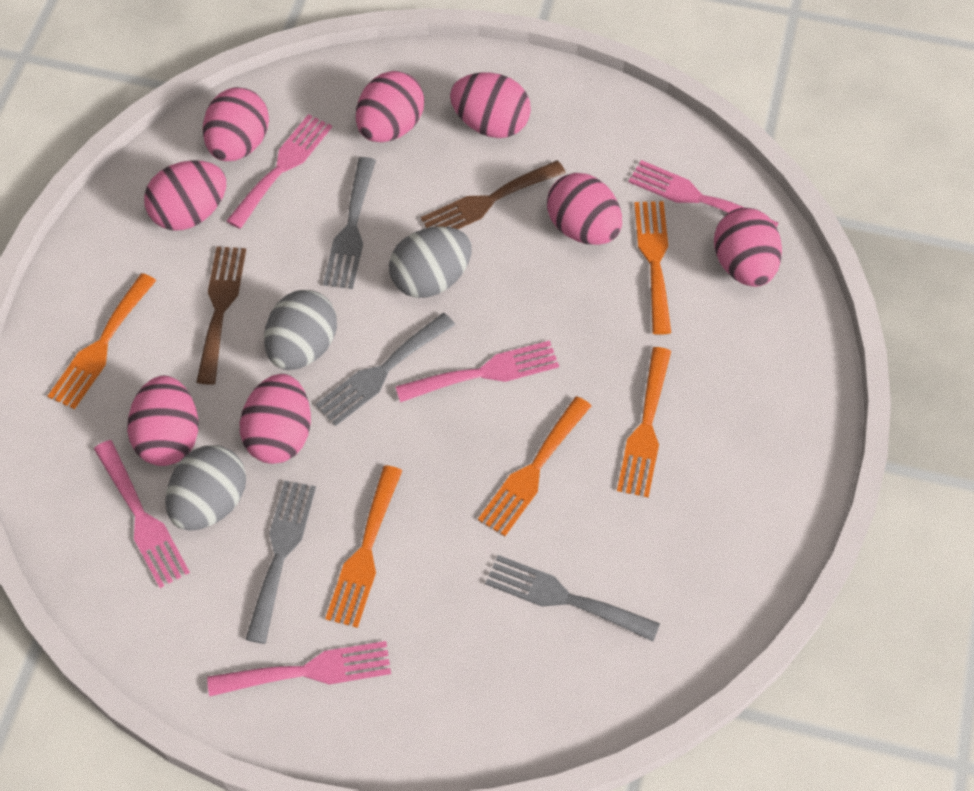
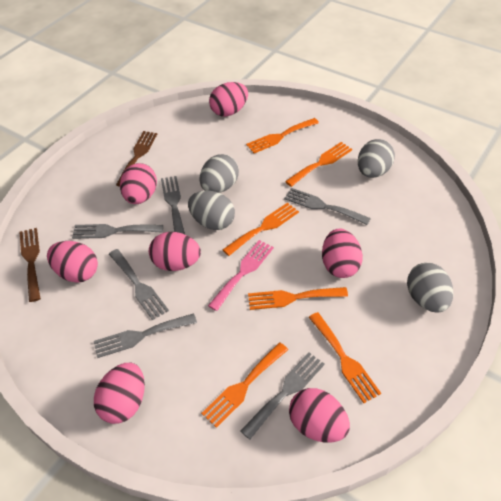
grey egg: [165,445,246,531] [264,290,337,370] [389,226,472,298] = 3 -> [188,191,235,230] [200,154,239,193] [358,139,395,178] [407,263,453,313] = 4
grey fork: [245,481,316,644] [315,313,455,426] [323,157,376,289] [485,555,660,642] = 4 -> [72,224,163,239] [94,313,197,358] [109,249,169,320] [161,176,185,234] [241,352,325,439] [284,188,371,225] = 6
orange fork: [48,273,156,409] [325,465,402,628] [478,396,591,536] [617,347,671,498] [634,201,671,335] = 5 -> [201,342,288,428] [223,202,299,256] [246,118,319,153] [248,287,348,310] [285,142,352,187] [309,312,381,403] = 6
pink egg: [127,376,198,466] [144,160,226,231] [203,87,269,161] [240,374,311,464] [356,71,424,142] [450,72,531,138] [547,173,622,245] [714,208,782,287] = 8 -> [47,241,98,283] [94,362,145,424] [120,163,157,204] [149,232,201,271] [209,82,248,117] [289,388,350,442] [322,229,363,278] = 7
pink fork: [94,440,190,588] [207,641,391,696] [226,114,332,229] [395,340,559,402] [629,160,778,227] = 5 -> [208,240,274,311] = 1

